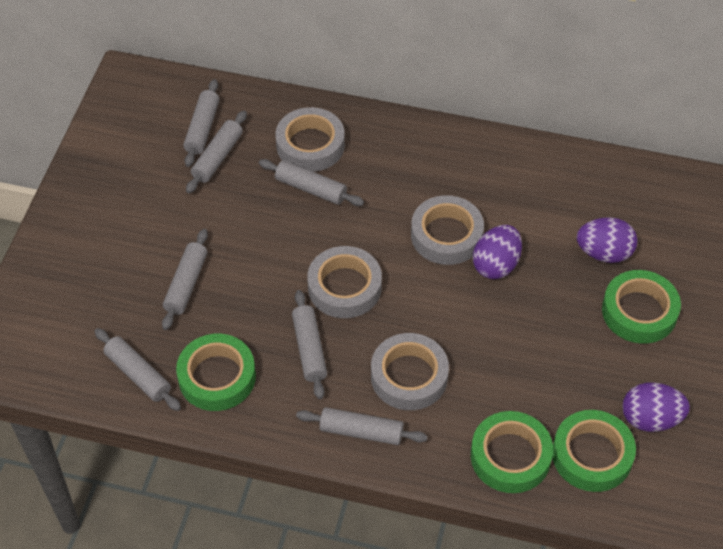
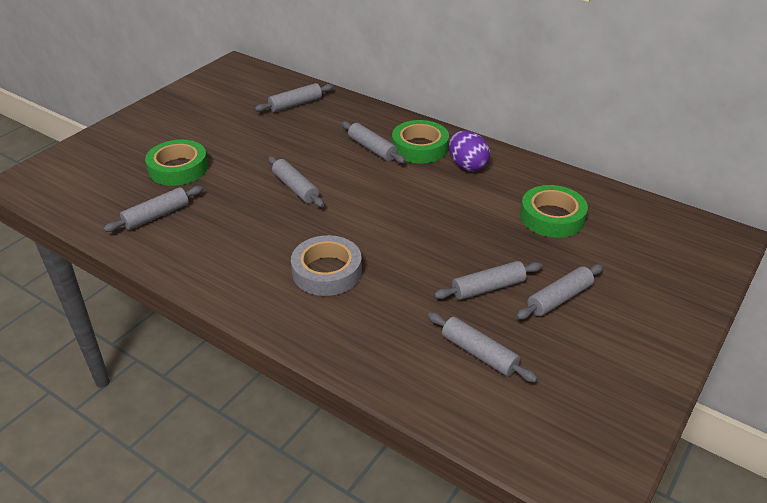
green tape: [176,334,256,411] [471,411,553,493] [552,410,636,492] [602,270,681,344] = 4 -> [145,140,208,186] [392,120,449,163] [520,185,588,238] = 3
grey tape: [276,107,345,172] [307,246,382,318] [371,333,449,410] [411,195,484,265] = 4 -> [291,235,362,296] = 1
purple egg: [473,225,522,279] [577,217,638,263] [622,383,690,432] = 3 -> [449,131,490,171] = 1

